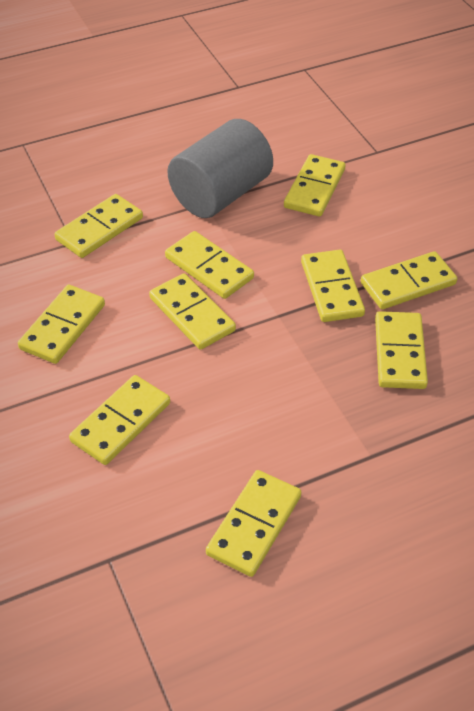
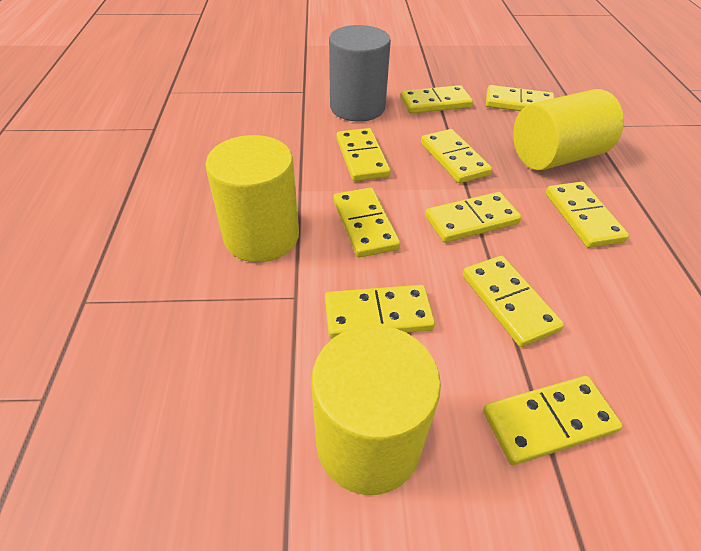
yellow cylinder: none = 0 -> [205,135,299,262] [311,325,441,495] [513,89,624,171] = 3

